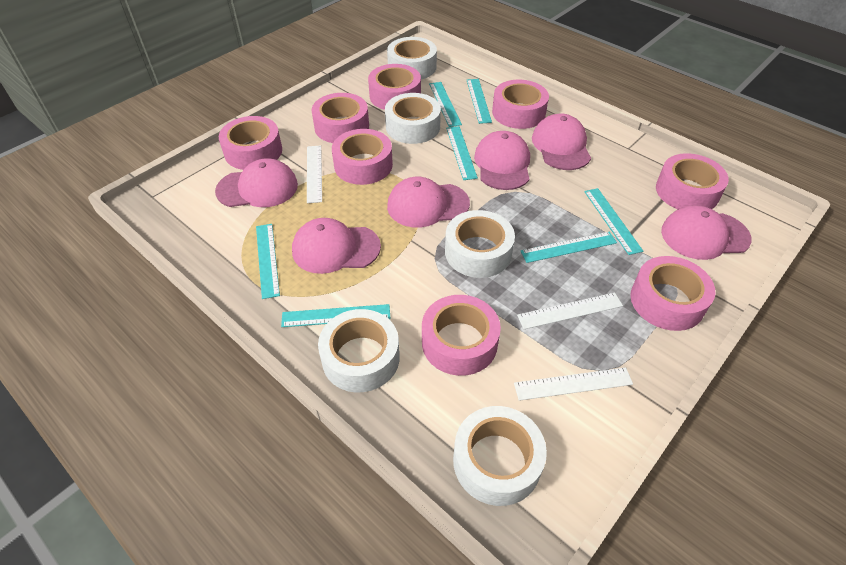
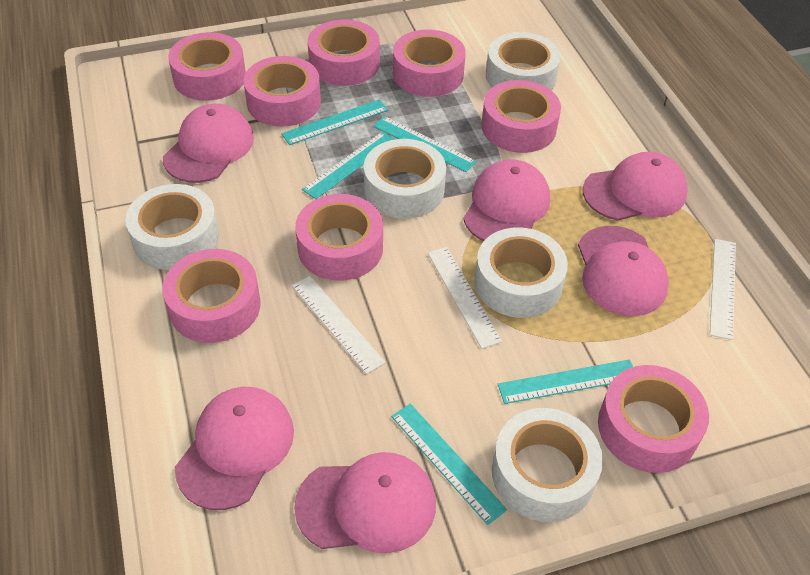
turquoise ruler: [256,224,280,299] [281,304,391,327] [429,82,462,127] [446,126,478,180] [467,79,492,124] [520,232,617,263] [584,188,643,255] = 7 -> [281,100,388,145] [302,132,395,199] [373,116,476,172] [391,403,507,525] [498,360,633,404] = 5

